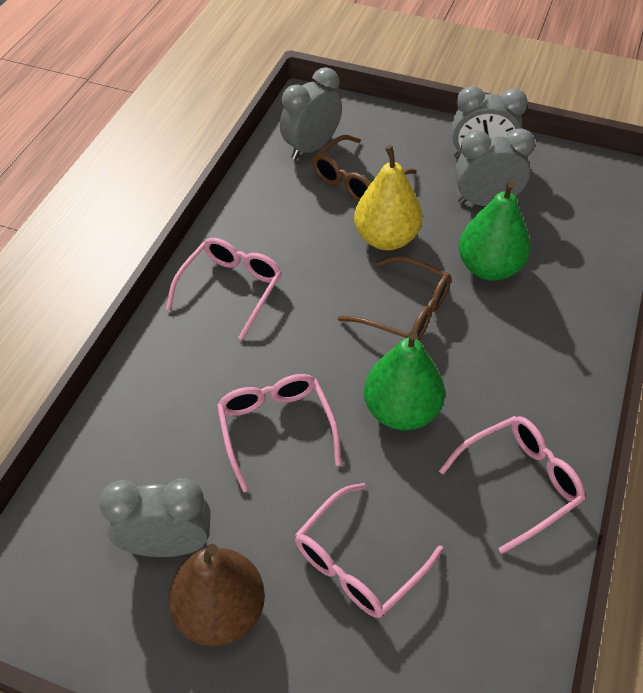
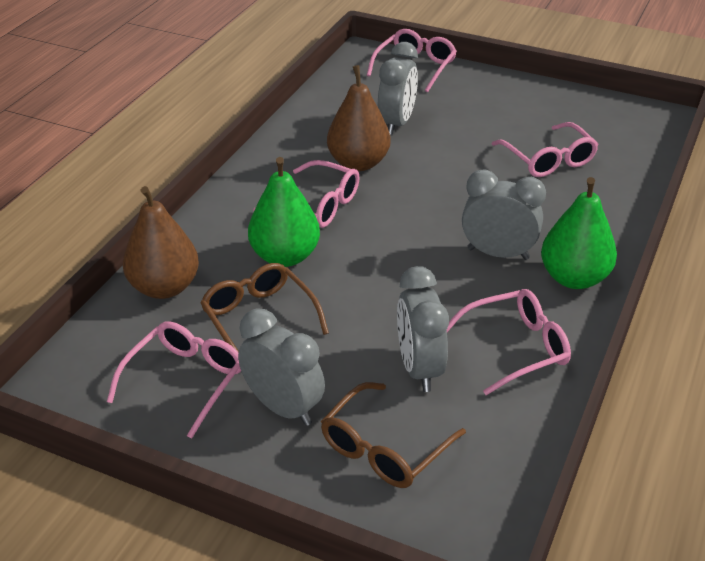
brown pear: [168,544,265,646] = 1 -> [123,186,199,299] [327,65,391,171] = 2
pink glasses: [166,238,282,340] [217,374,342,492] [295,483,444,618] [439,416,585,554] = 4 -> [107,321,241,439] [253,160,360,228] [367,29,457,92] [447,289,571,395] [492,122,599,177] = 5
yellow pear: [354,145,423,250] = 1 -> none = 0

